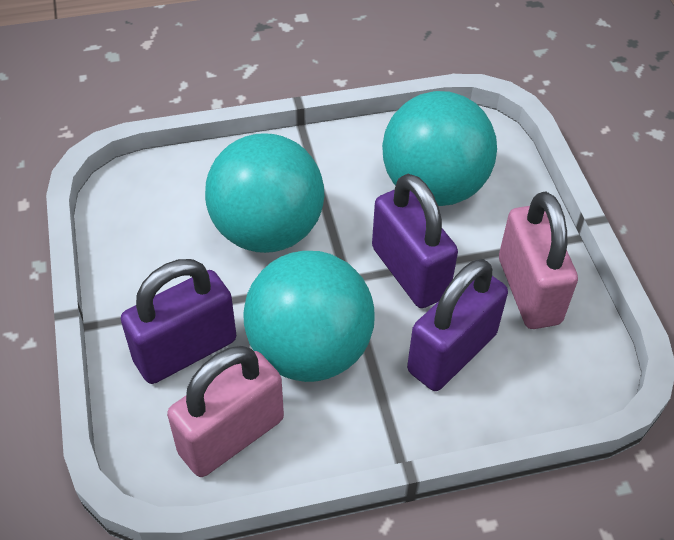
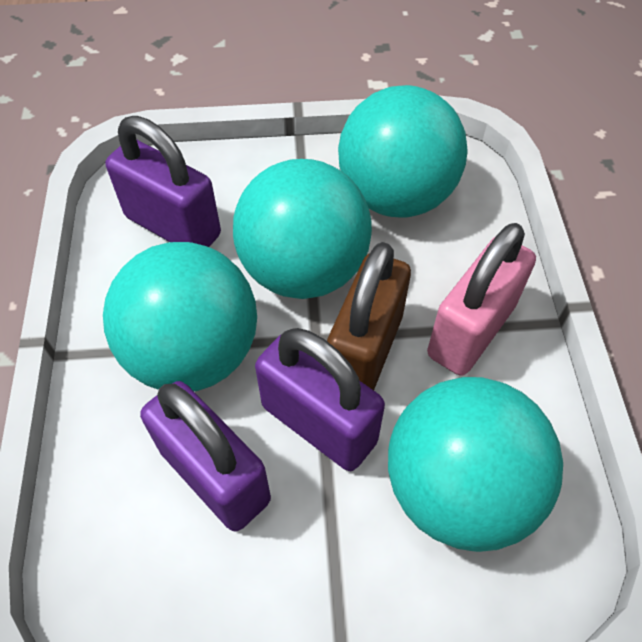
brown padlock: none = 0 -> [327,242,411,390] = 1
pink padlock: [167,346,284,477] [499,192,578,329] = 2 -> [427,223,536,376] = 1
turquoise ball: [205,133,325,253] [243,251,375,382] [382,91,497,206] = 3 -> [103,242,257,391] [233,159,372,299] [338,85,468,218] [388,377,563,552] = 4

